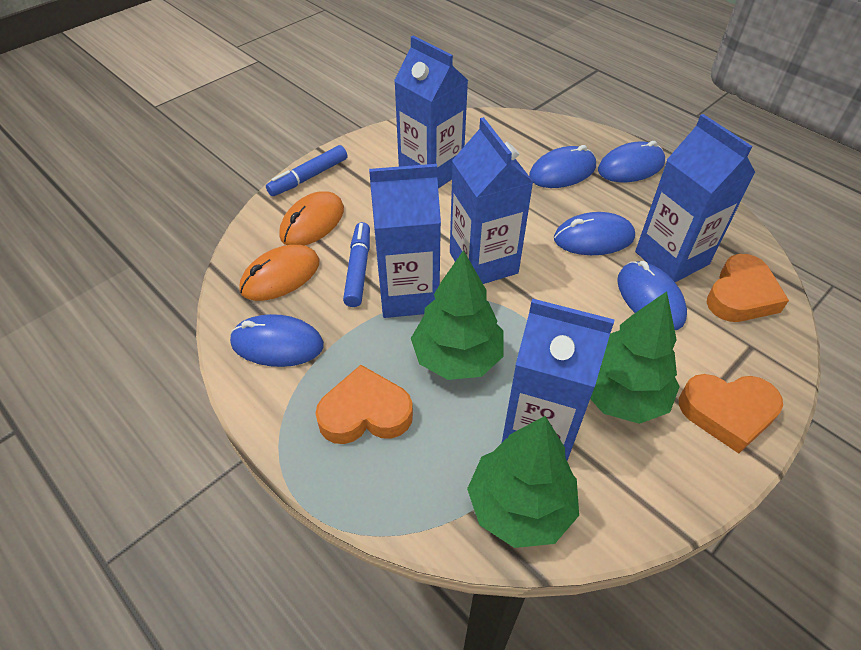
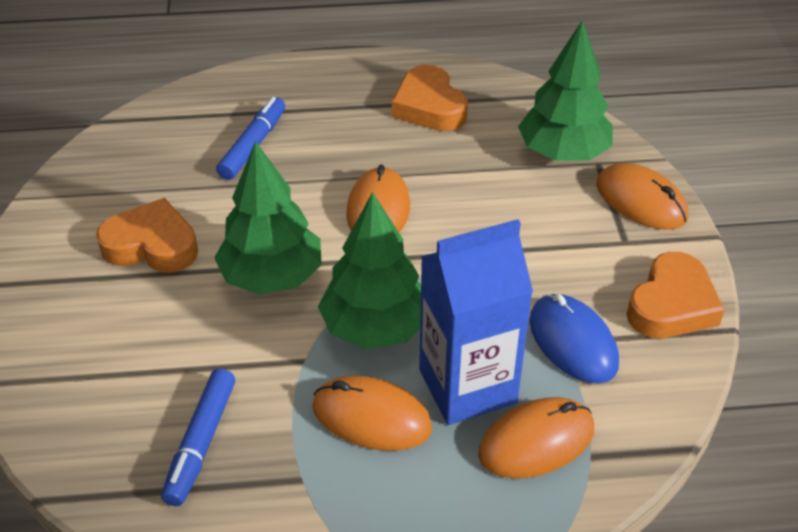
blue carton: [369,164,441,318] [394,36,469,189] [450,117,533,284] [502,298,614,461] [635,114,756,282] = 5 -> [419,219,533,425] = 1
blue mouse: [230,314,324,367] [529,145,596,188] [554,212,635,255] [598,141,665,182] [617,261,687,330] = 5 -> [530,294,619,384] = 1
orange mouse: [239,245,319,301] [279,191,344,246] = 2 -> [312,376,432,451] [346,164,410,233] [478,397,594,479] [596,163,688,230] = 4

